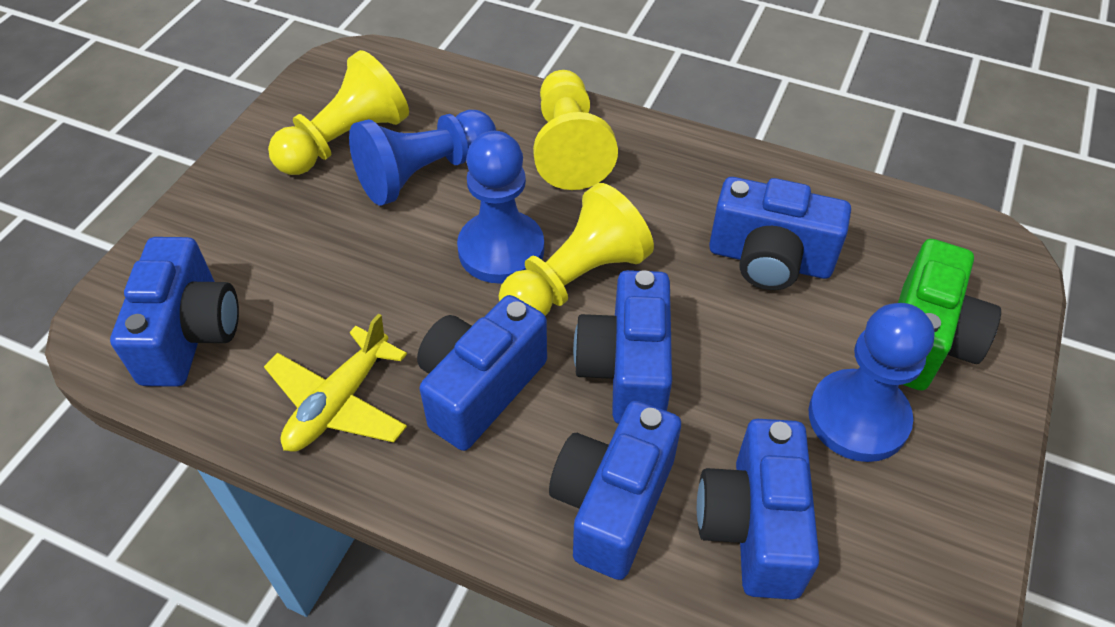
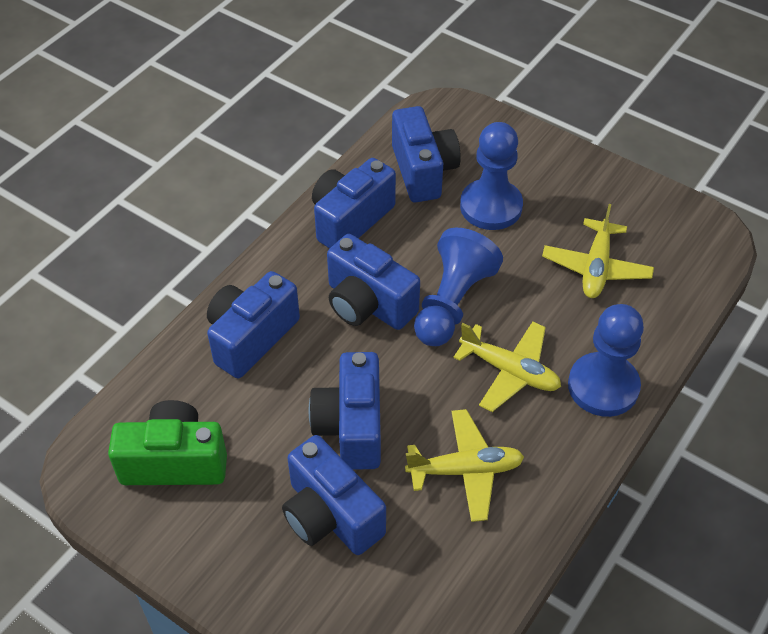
yellow pawn: [268,50,409,175] [499,183,654,316] [533,70,618,190] = 3 -> none = 0
yellow plane: [264,314,407,452] = 1 -> [405,409,524,522] [453,322,561,412] [542,204,654,298] = 3

